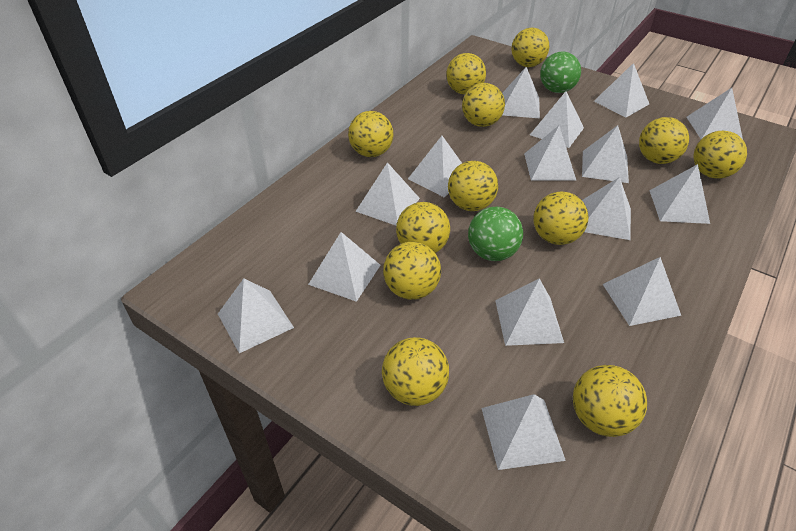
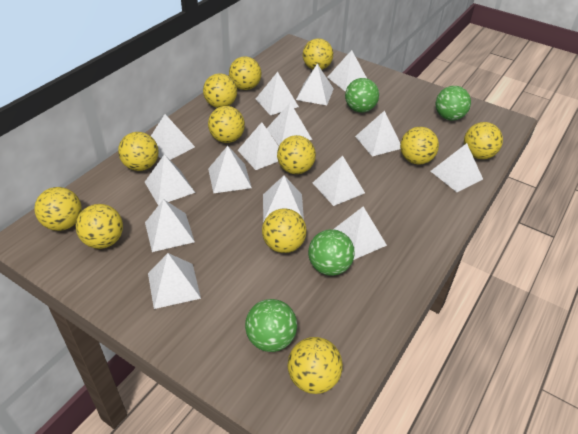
green ball: [468,207,523,261] [540,52,581,93] = 2 -> [245,299,297,352] [308,229,355,276] [345,78,379,113] [436,86,471,121] = 4

